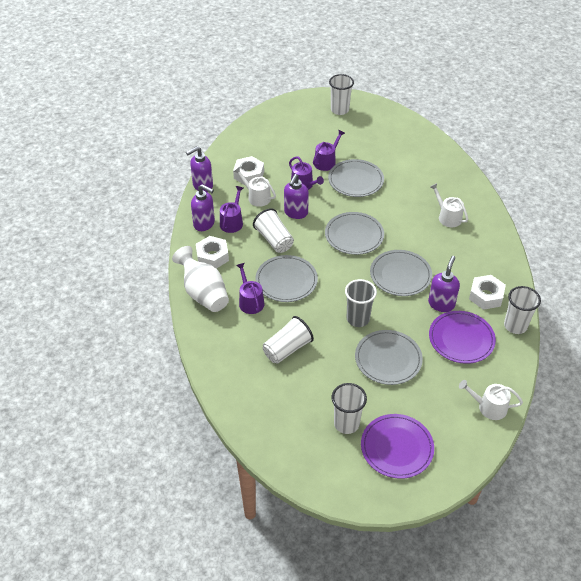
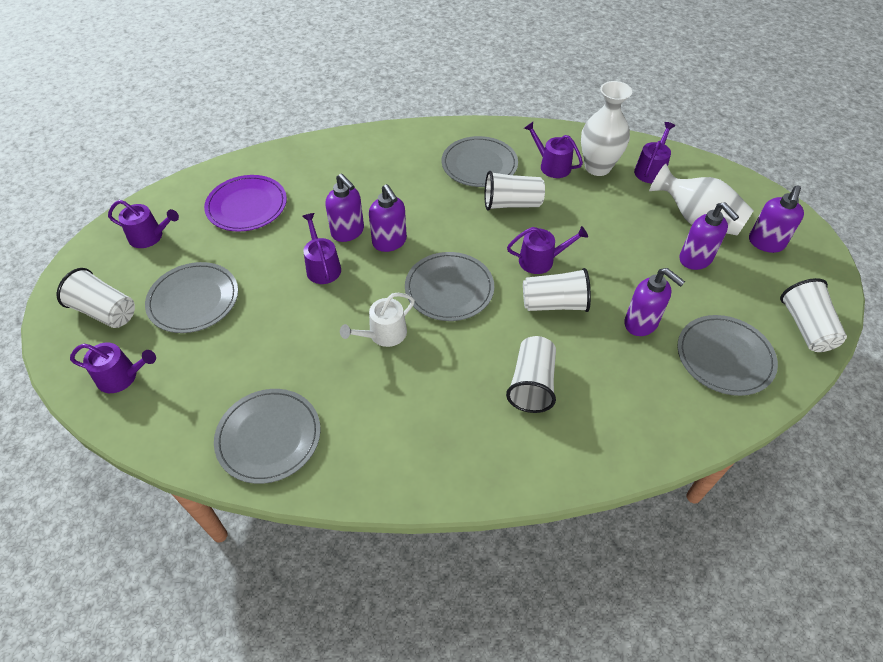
grey cup: [345,279,377,327] = 1 -> none = 0
purple plate: [361,414,434,479] [429,311,496,364] = 2 -> [204,175,287,232] = 1
purple soap dispenser: [186,146,213,192] [191,184,215,231] [284,174,309,219] [428,256,460,312] = 4 -> [325,174,364,242] [369,184,407,252] [624,268,685,336] [679,202,739,270] [749,185,804,253] = 5
purple watering can: [220,186,243,233] [236,263,264,314] [289,156,324,190] [313,130,345,171] = 4 -> [70,343,156,393] [108,200,179,248] [302,213,341,284] [507,226,588,274] [524,122,583,178] [634,122,675,183] = 6
white nut: [196,236,229,269] [233,156,264,186] [469,275,506,310] = 3 -> none = 0
white vase: [172,246,229,312] = 1 -> [581,81,632,176] [649,163,754,235] = 2
white watering can: [233,167,276,207] [430,183,468,227] [459,380,523,420] = 3 -> [340,293,415,347] = 1

